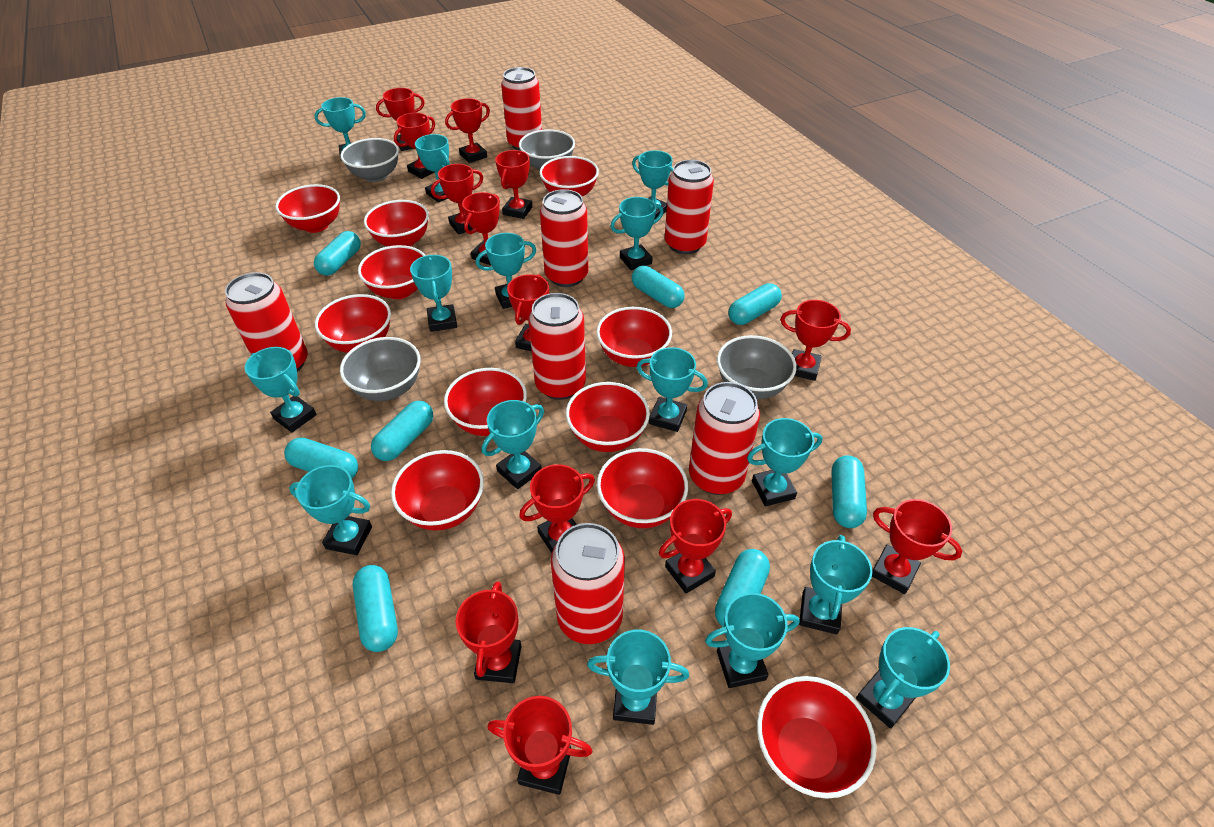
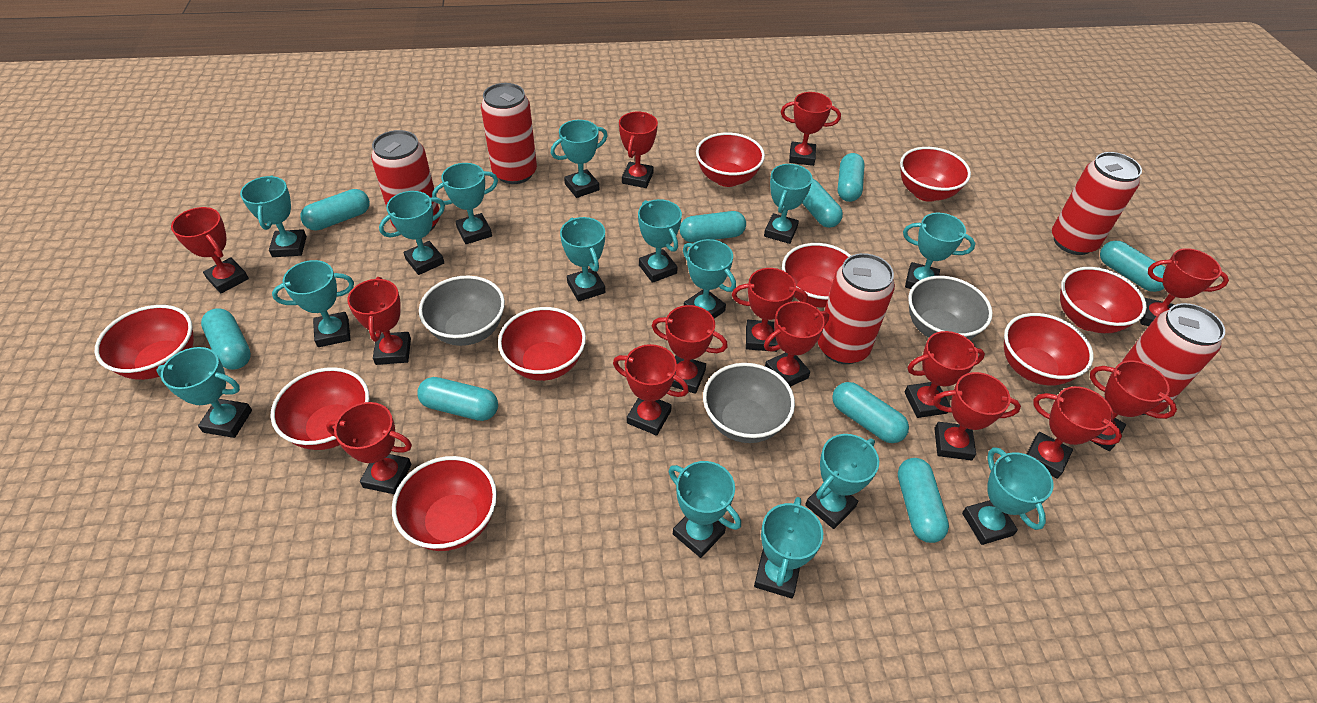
grey bowl: [340,138,399,182] [340,337,421,401] [519,129,575,171] [717,335,797,399] = 4 -> [419,276,505,346] [703,363,795,443] [908,276,993,340] = 3
red bowl: [275,184,340,233] [315,294,391,353] [358,245,426,299] [364,200,429,246] [391,450,484,531] [444,368,527,436] [540,156,599,196] [566,382,650,452] [596,307,672,367] [597,448,688,528] [757,676,876,799] = 11 -> [95,305,194,380] [271,367,369,450] [392,456,497,551] [498,307,586,381] [696,133,765,187] [782,243,851,308] [900,147,971,202] [1004,313,1094,386] [1060,267,1147,333] = 9
red can: [225,272,308,372] [501,67,542,151] [528,293,586,400] [540,189,588,287] [551,523,625,644] [665,160,714,254] [689,382,760,495] = 7 -> [371,130,440,231] [481,83,537,184] [818,253,895,364] [1052,152,1142,255] [1120,303,1225,415] = 5
red trophy: [376,88,425,151] [394,113,435,179] [431,164,483,235] [445,98,490,163] [456,581,522,683] [462,192,500,265] [487,696,593,795] [495,150,532,219] [507,274,549,351] [519,464,595,553] [659,499,732,594] [780,300,851,381] [872,499,962,594] = 13 -> [171,207,249,293] [326,402,412,494] [347,277,411,365] [613,344,689,436] [619,112,658,188] [652,305,728,394] [732,268,808,352] [764,301,829,387] [781,92,841,166] [905,331,985,418] [933,372,1021,461] [1027,386,1122,479] [1090,360,1177,451] [1140,248,1229,326] = 14
turquoise capsule: [284,438,358,478] [314,231,361,276] [353,565,398,652] [371,401,433,461] [632,266,685,308] [715,549,770,627] [729,283,782,325] [831,455,867,528] = 8 -> [201,308,251,370] [300,189,370,231] [417,377,498,421] [680,211,746,242] [802,179,843,228] [832,382,909,443] [838,153,865,202] [898,458,949,543] [1100,241,1165,292] = 9

